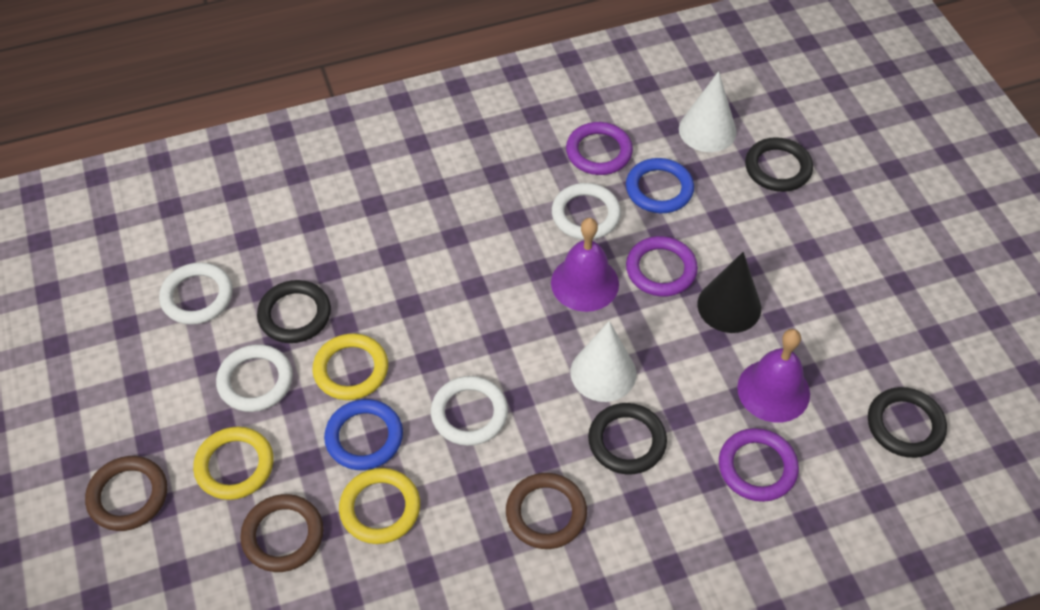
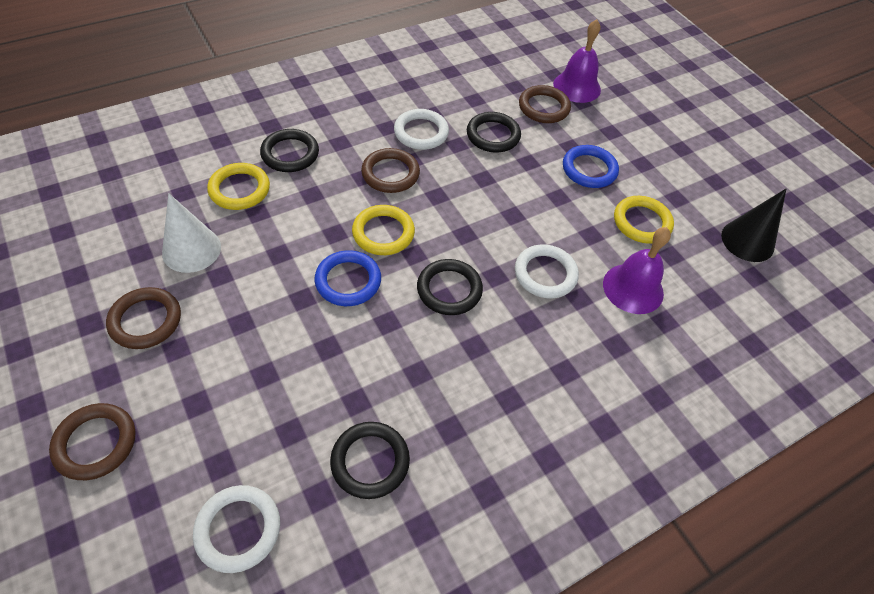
brown ring: [85,456,167,531] [240,494,324,572] [506,473,587,549] = 3 -> [49,403,135,480] [106,287,181,349] [361,148,420,193] [519,85,571,123] = 4
purple ring: [566,122,633,175] [626,236,698,296] [719,428,799,502] = 3 -> none = 0
white cone: [570,321,636,402] [679,71,736,152] = 2 -> [162,193,221,273] = 1
white ring: [159,262,233,325] [216,344,293,412] [431,376,508,446] [552,183,621,240] = 4 -> [193,485,280,573] [394,109,449,150] [515,244,579,298] = 3

